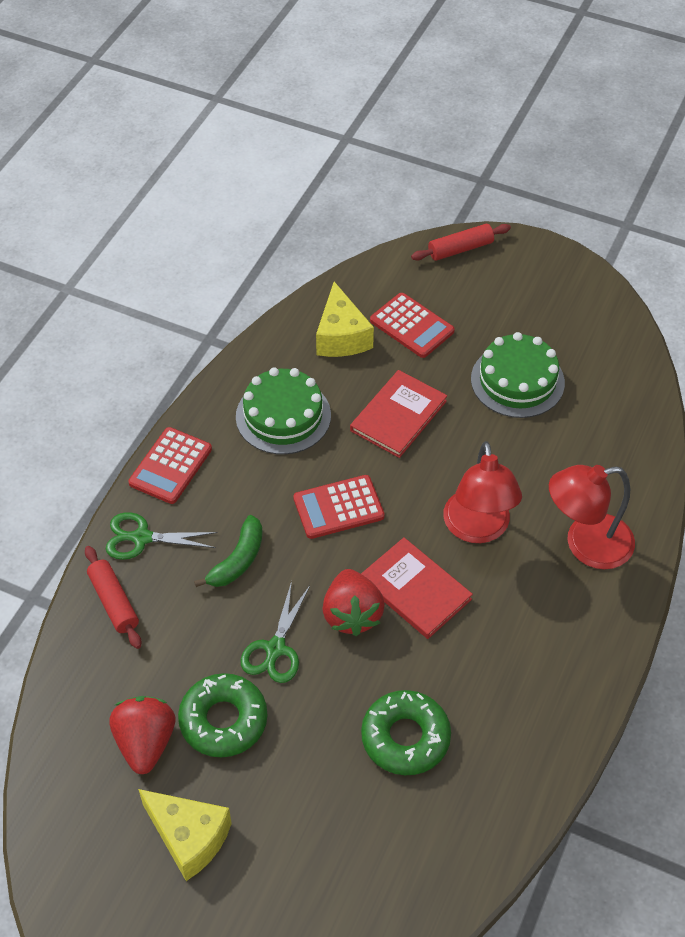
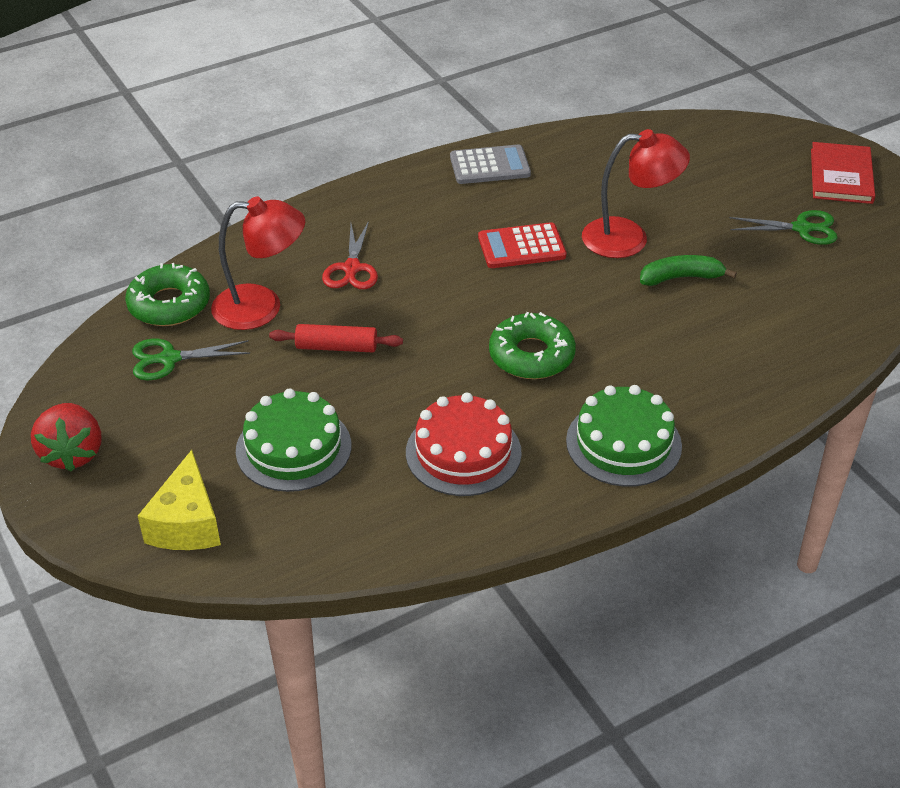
grey calculator: none = 0 -> [450,144,531,184] = 1
red book: [350,370,447,458] [361,537,473,639] = 2 -> [811,142,875,204] = 1
red cake: none = 0 -> [406,393,522,496] = 1
red calculator: [128,427,212,504] [293,475,385,539] [370,293,455,358] = 3 -> [478,222,566,268] = 1
red rolling pin: [85,546,142,649] [411,224,511,261] = 2 -> [269,324,403,352] = 1
red scissors: none = 0 -> [322,221,378,289] = 1
red strawberry: [110,696,175,774] [322,569,385,636] = 2 -> [31,403,101,472] = 1
yellow cheese: [138,789,232,881] [316,282,374,357] = 2 -> [138,450,221,550] = 1

